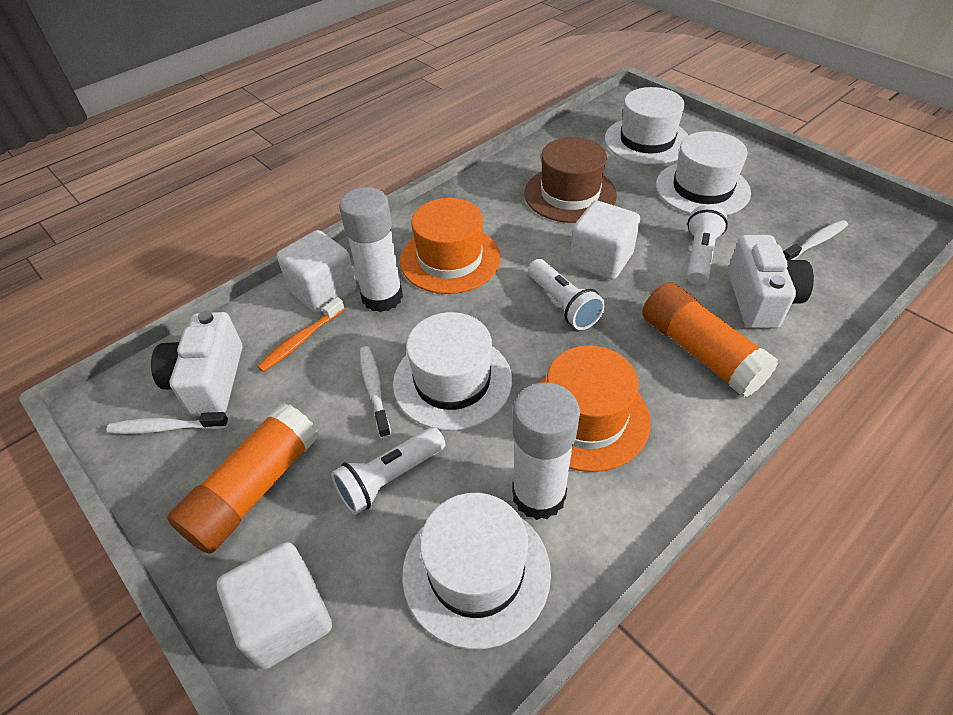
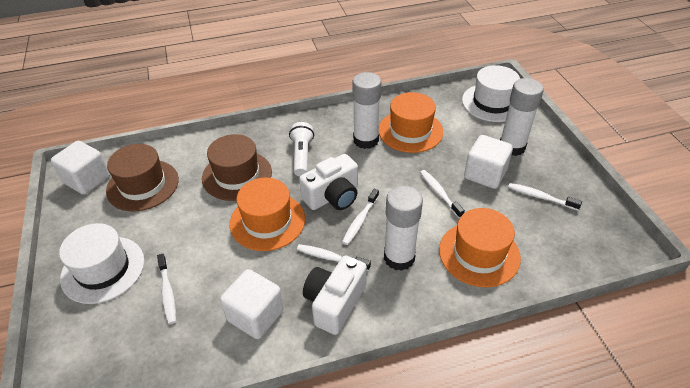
brown hat: [525,137,617,223] = 1 -> [106,144,179,211] [202,134,272,201] = 2
orange glue stick: [167,403,319,554] [642,282,778,397] = 2 -> none = 0
orange hat: [400,198,501,294] [538,345,651,472] = 2 -> [230,178,305,251] [379,92,443,153] [439,208,521,287] = 3
orange toothbrush: [257,297,345,372] = 1 -> none = 0
white flashlight: [331,427,446,515] [528,259,605,330] [687,204,728,285] = 3 -> [289,122,314,177] = 1
white glue stick: [339,187,403,312] [512,383,580,520] = 2 -> [352,72,381,149] [384,186,423,271] [500,78,544,156] = 3
white hat: [393,312,512,431] [402,493,551,649] [605,87,688,165] [656,131,751,215] = 4 -> [59,223,144,304] [462,65,520,122] = 2
white toothbrush: [106,412,229,434] [360,346,391,438] [783,220,848,260] = 3 -> [157,254,176,324] [297,244,371,271] [342,189,379,245] [420,170,465,218] [508,183,582,211] = 5

